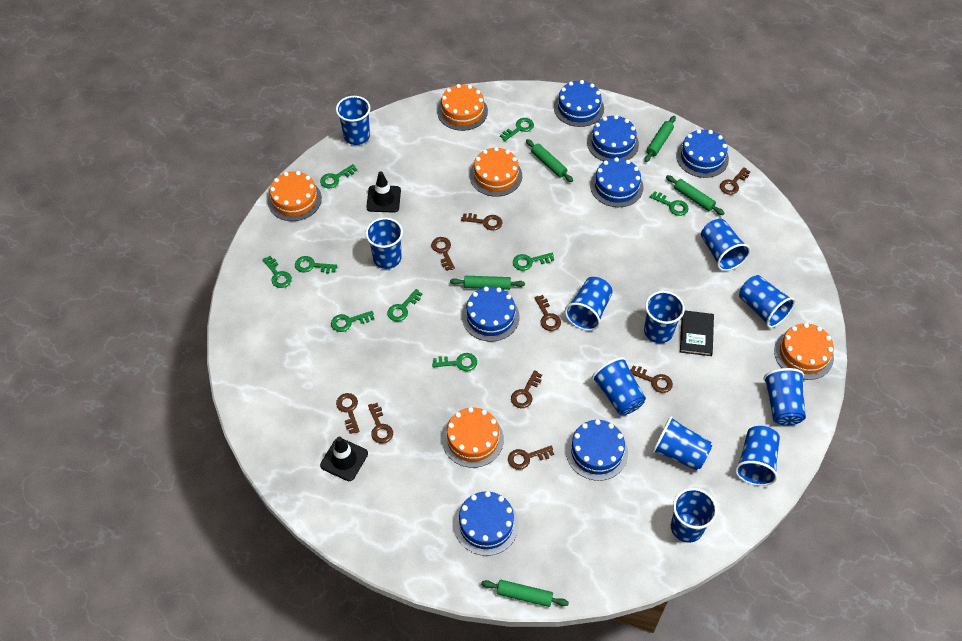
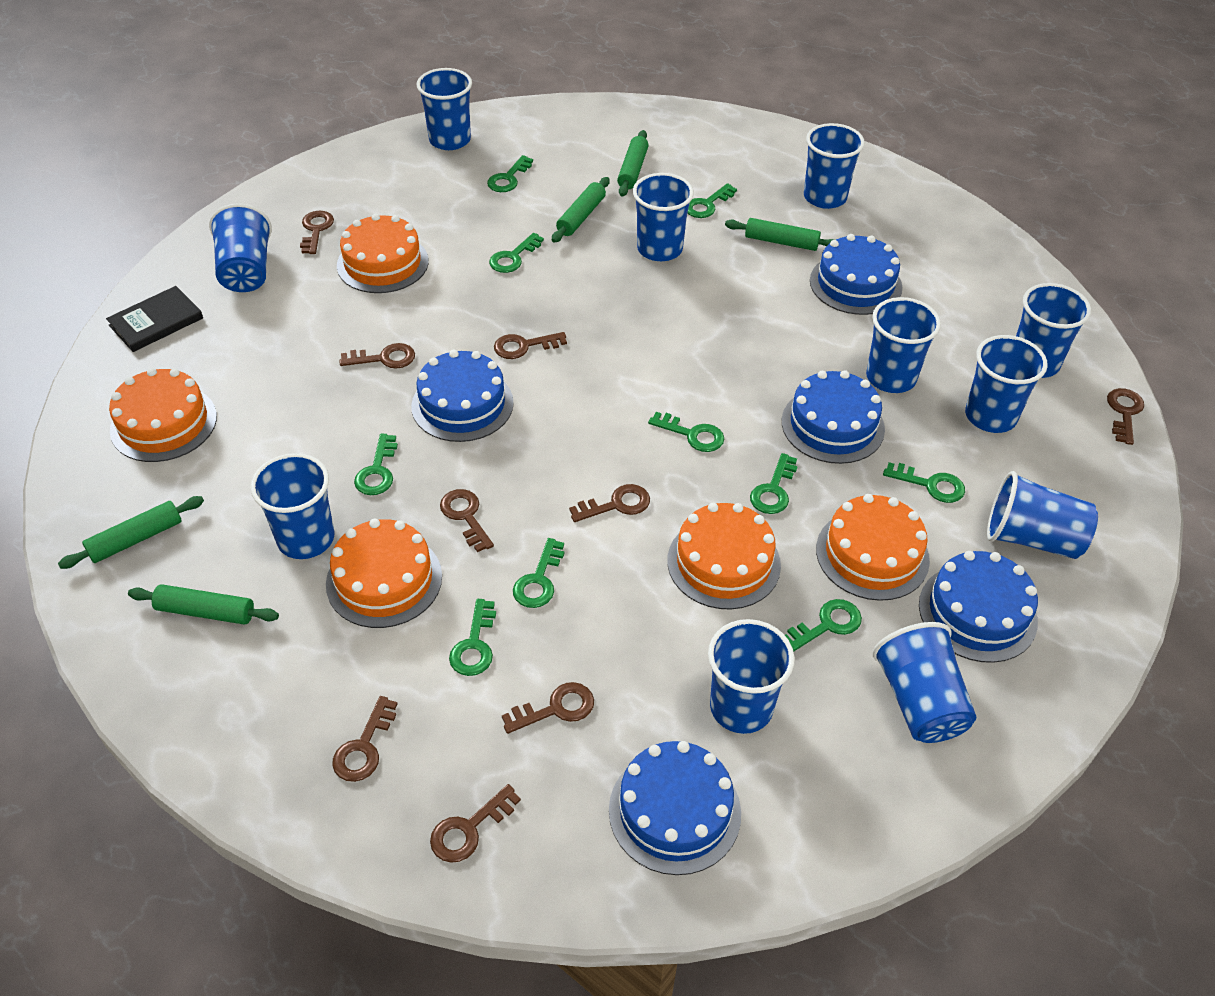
black traffic cone: [320,437,368,481] [366,172,401,212] = 2 -> none = 0
blue cake: [454,491,519,556] [462,287,520,342] [554,80,604,127] [566,419,628,481] [587,115,639,161] [590,157,644,207] [676,129,729,178] = 7 -> [411,350,514,442] [609,741,741,875] [782,370,885,464] [810,234,903,315] [919,551,1038,663] = 5
green key: [262,256,292,288] [295,256,337,273] [320,164,357,188] [331,311,374,332] [387,289,423,322] [432,353,477,371] [500,118,534,141] [513,253,554,271] [650,191,689,216] = 9 -> [354,434,398,495] [449,599,496,676] [487,155,533,192] [489,233,544,273] [513,538,564,608] [648,412,724,452] [687,183,737,218] [750,453,798,514] [785,599,862,652] [883,462,965,503] = 10

